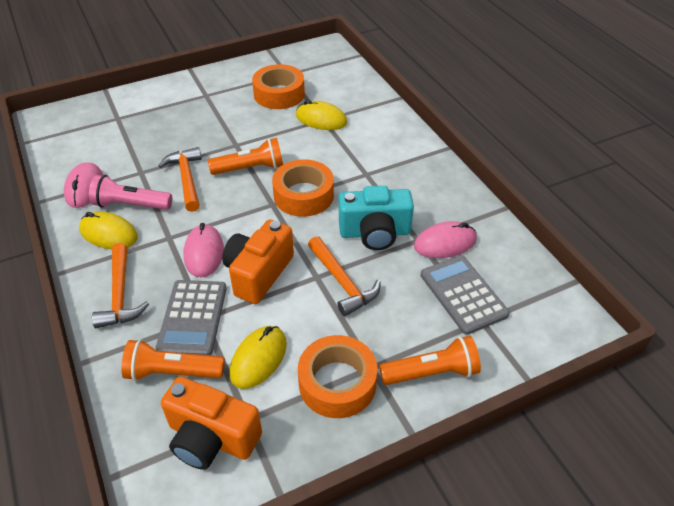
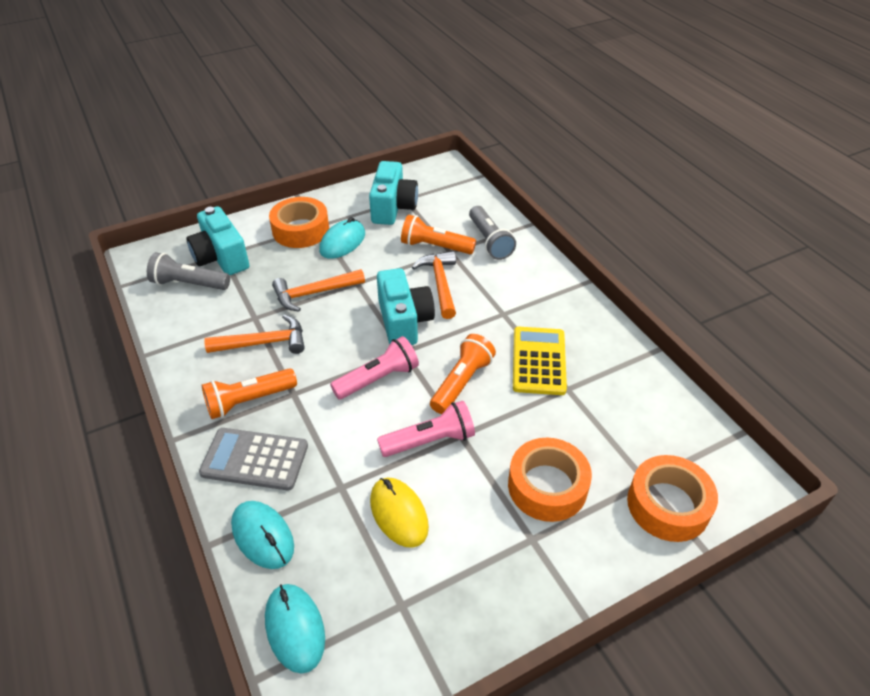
grey calculator: [155,280,227,355] [420,255,510,335] = 2 -> [199,428,308,491] = 1
grey flashlight: none = 0 -> [147,252,230,290] [469,206,516,260] = 2
orange camera: [161,376,262,470] [222,220,294,304] = 2 -> none = 0
pink flashlight: [89,175,172,210] = 1 -> [330,336,419,399] [377,401,475,457] = 2
pink mouse: [64,162,103,208] [184,223,224,277] [414,221,477,258] = 3 -> none = 0
turquoise camera: [339,186,414,250] = 1 -> [186,206,249,275] [369,161,418,225] [377,268,435,345] = 3
turquoise mouse: none = 0 -> [231,501,294,569] [265,584,325,674] [319,217,365,259] = 3
yellow calculator: none = 0 -> [513,327,567,395] = 1
yellow mouse: [79,212,138,249] [229,326,287,389] [296,100,347,130] = 3 -> [370,478,429,548] = 1

